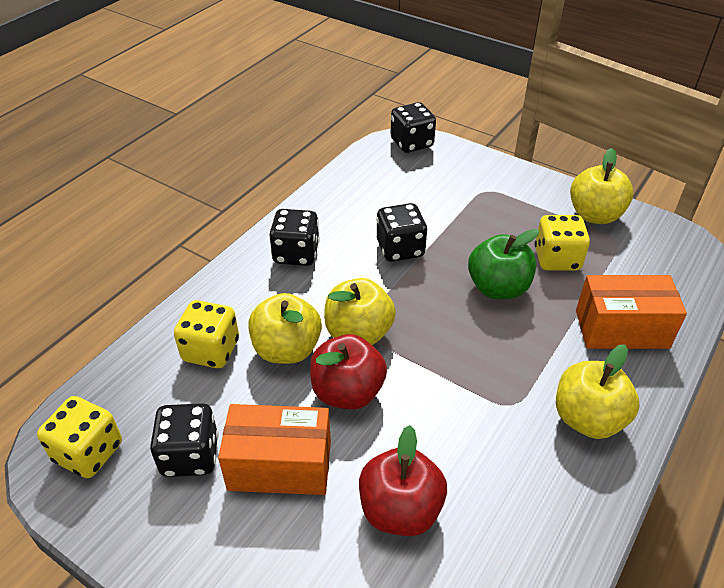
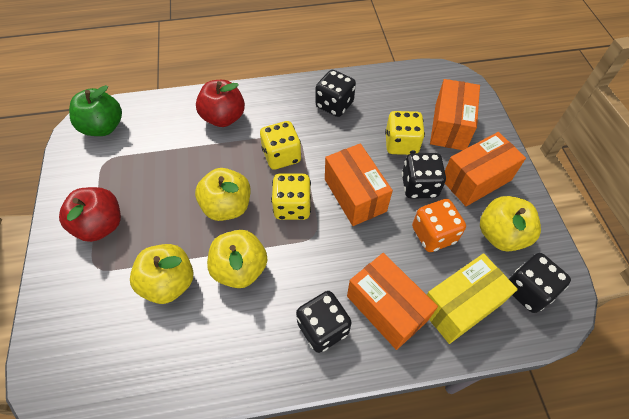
orange box: [218,404,331,495] [576,275,687,349] = 2 -> [325,143,393,226] [347,253,438,350] [430,79,480,150] [445,132,526,206] = 4
orange dice: none = 0 -> [412,199,466,252] = 1
yellow box: none = 0 -> [427,253,518,344] = 1

